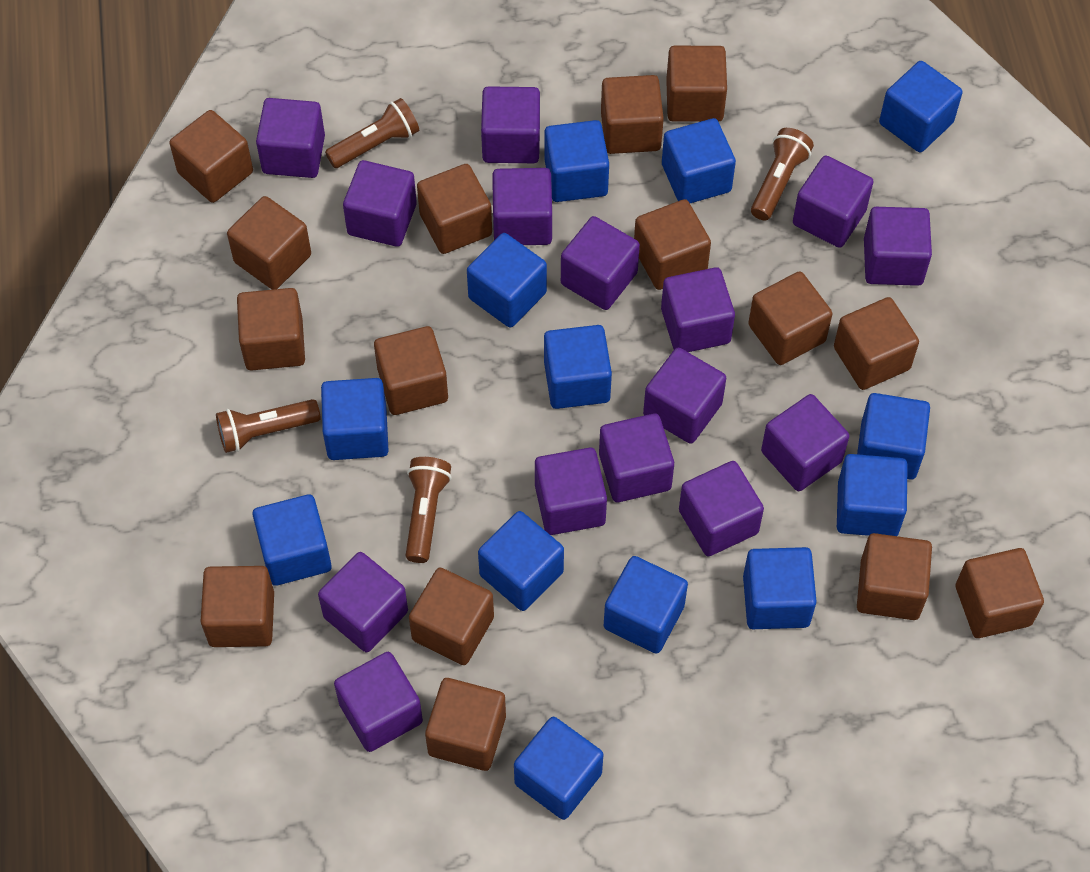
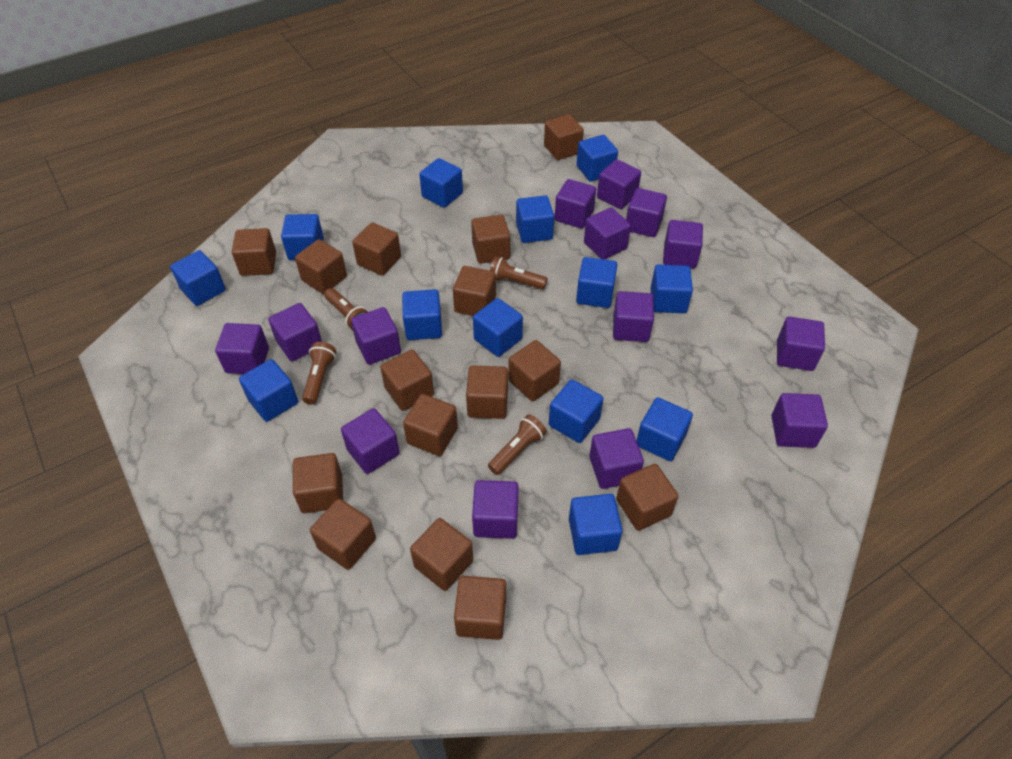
purple cube: [256,98,325,178] [318,552,408,652] [334,652,423,752] [343,160,417,247] [481,86,540,163] [492,168,552,245] [535,448,607,535] [561,216,640,310] [599,413,674,502] [643,348,726,444] [661,267,735,352] [679,461,764,556] [761,394,849,491] [793,156,873,248] [864,207,932,286] = 15 -> [215,323,269,374] [268,303,322,362] [341,408,400,474] [351,307,401,365] [472,480,519,539] [555,179,596,229] [584,208,631,260] [589,428,644,489] [597,159,641,209] [613,291,654,342] [626,188,667,237] [663,220,703,268] [771,393,828,448] [777,317,825,371] = 14

